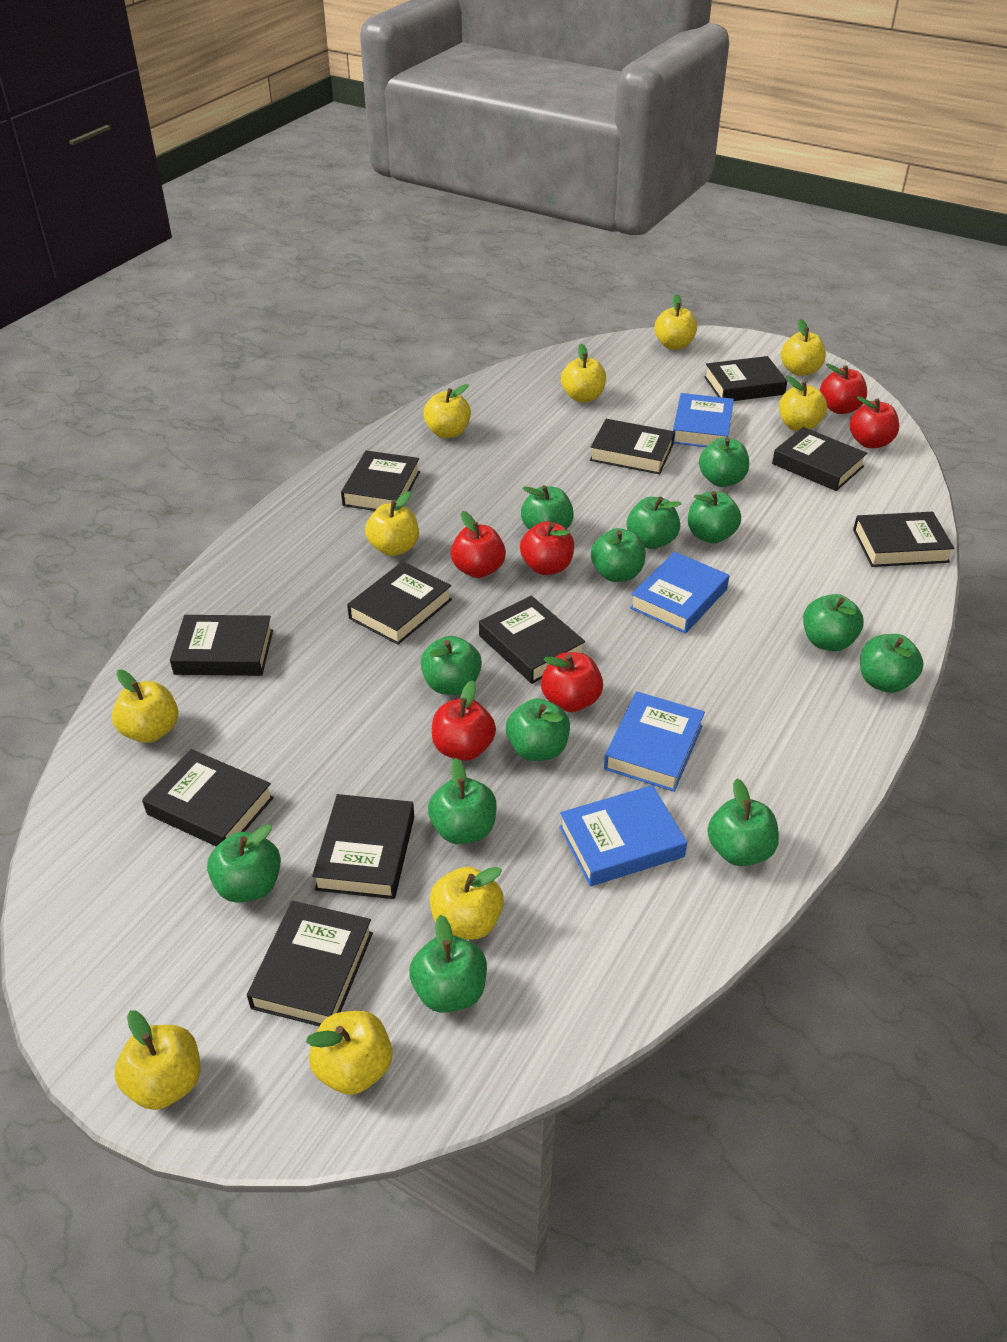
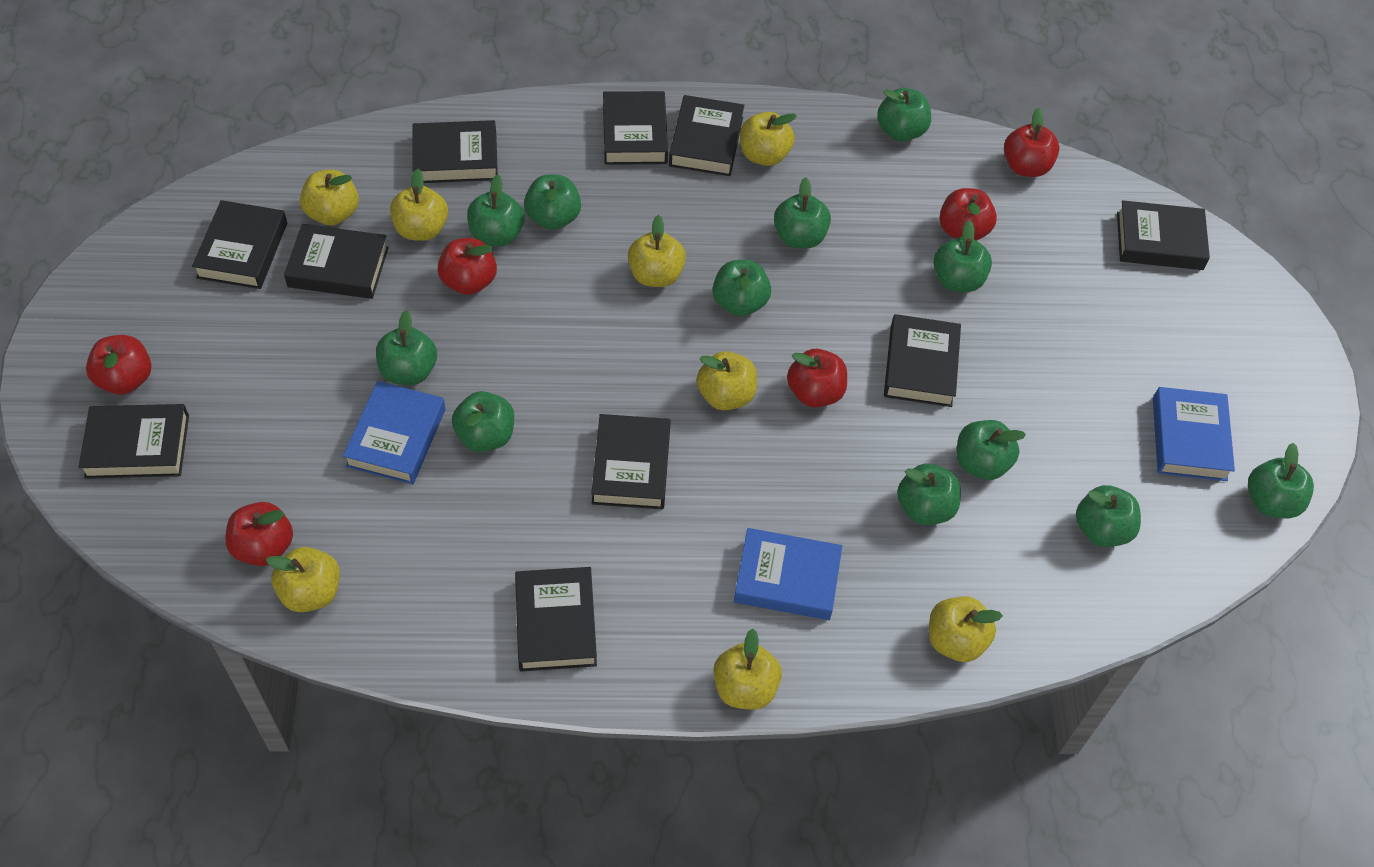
black book: [142,749,274,846] [170,615,273,676] [247,901,373,1026] [312,794,414,899] [341,450,420,511] [347,561,452,645] [479,596,585,684] [590,419,675,474] [704,356,787,401] [772,427,867,491] [853,512,955,567] = 11 -> [78,404,189,479] [192,200,287,289] [284,224,389,299] [412,120,498,183] [515,567,597,671] [591,414,671,509] [603,91,668,165] [669,95,744,176] [884,314,961,407] [1117,200,1210,270] = 10
blue book: [559,785,687,886] [604,692,705,792] [630,552,729,634] [673,393,734,447] = 4 -> [343,381,446,484] [734,528,842,620] [1153,387,1235,481] = 3
green apple: [207,824,281,903] [409,915,487,1013] [420,636,482,695] [428,758,497,844] [506,698,570,761] [521,485,574,530] [591,528,646,582] [627,497,681,549] [688,491,741,544] [699,437,749,487] [708,779,779,866] [803,594,864,651] [860,634,924,693] = 13 -> [376,310,437,385] [452,391,514,452] [467,175,525,246] [524,174,581,230] [713,260,771,317] [774,177,831,249] [877,88,931,141] [897,464,961,525] [933,221,992,292] [957,420,1026,480] [1076,485,1141,547] [1248,443,1314,518] = 12
yellow apple: [112,670,178,743] [114,1010,201,1110] [306,1011,392,1095] [365,491,419,556] [423,384,471,438] [430,867,504,940] [561,344,606,402] [654,294,697,350] [779,376,827,431] [781,319,826,376] = 10 -> [266,547,340,612] [300,170,359,225] [390,169,448,241] [628,215,686,287] [697,351,757,410] [714,629,782,710] [740,112,797,166] [929,596,1003,662] = 8

